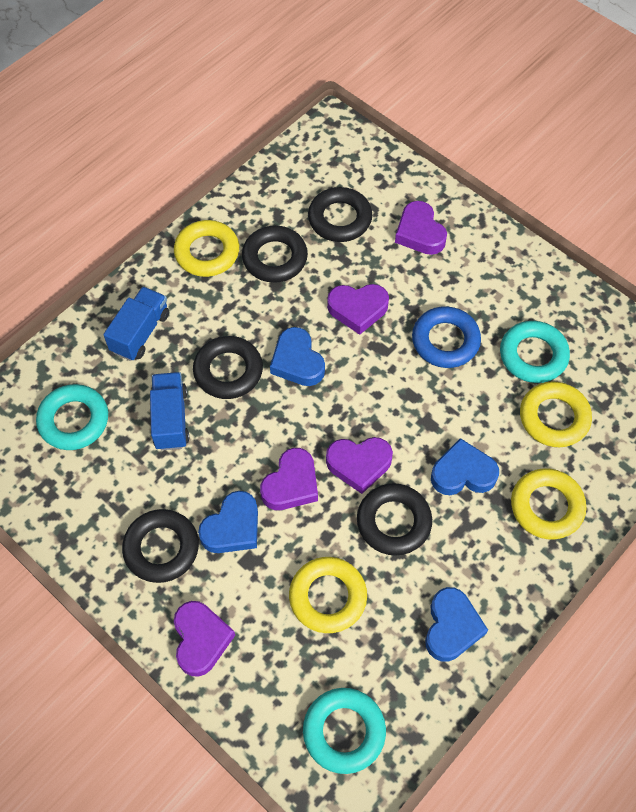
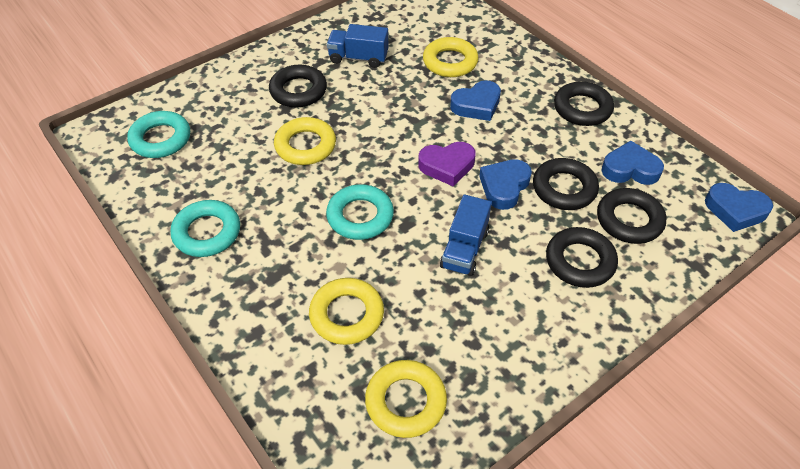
blue ring: [412,306,481,368] = 1 -> none = 0
purple heart: [174,601,235,677] [260,448,318,510] [326,437,393,494] [327,284,389,335] [395,201,447,255] = 5 -> [418,142,476,186] = 1

